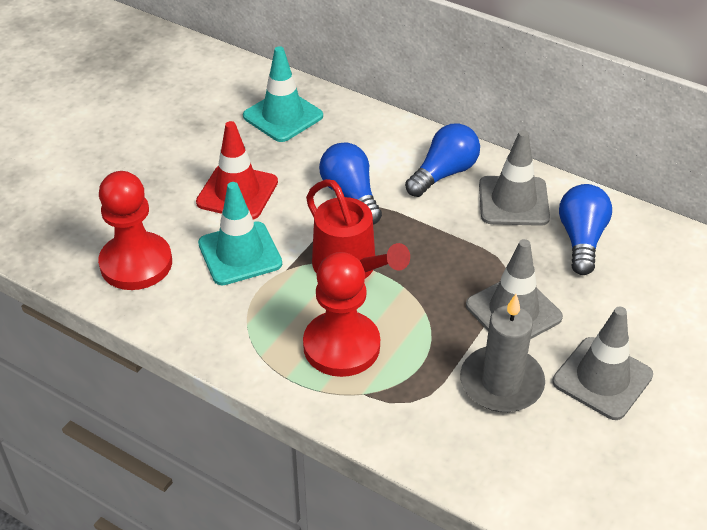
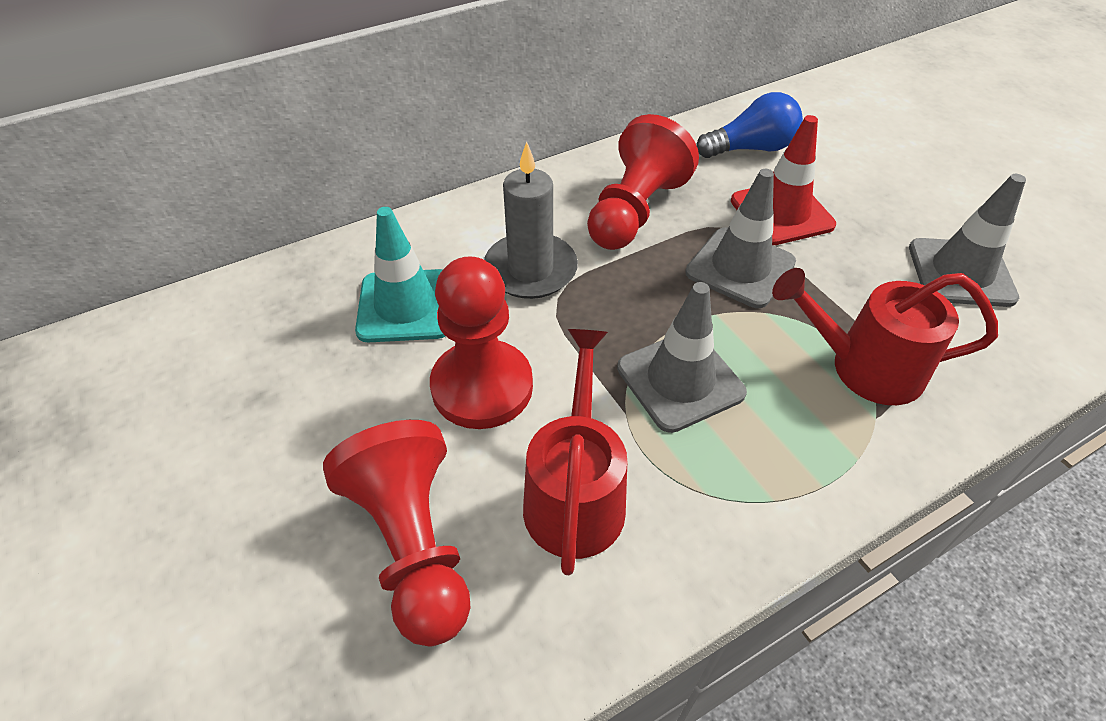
blue light bulb: [319,142,382,225] [405,123,480,197] [559,184,612,275] = 3 -> [696,92,803,158] = 1
red pawn: [98,171,172,290] [303,252,380,377] = 2 -> [323,420,471,647] [430,256,533,429] [587,114,699,250] = 3
red watering can: [306,179,410,278] = 1 -> [523,329,627,575] [772,268,998,405] = 2
turquoise traffic cone: [198,182,282,285] [243,46,323,142] = 2 -> [355,207,445,342] = 1

